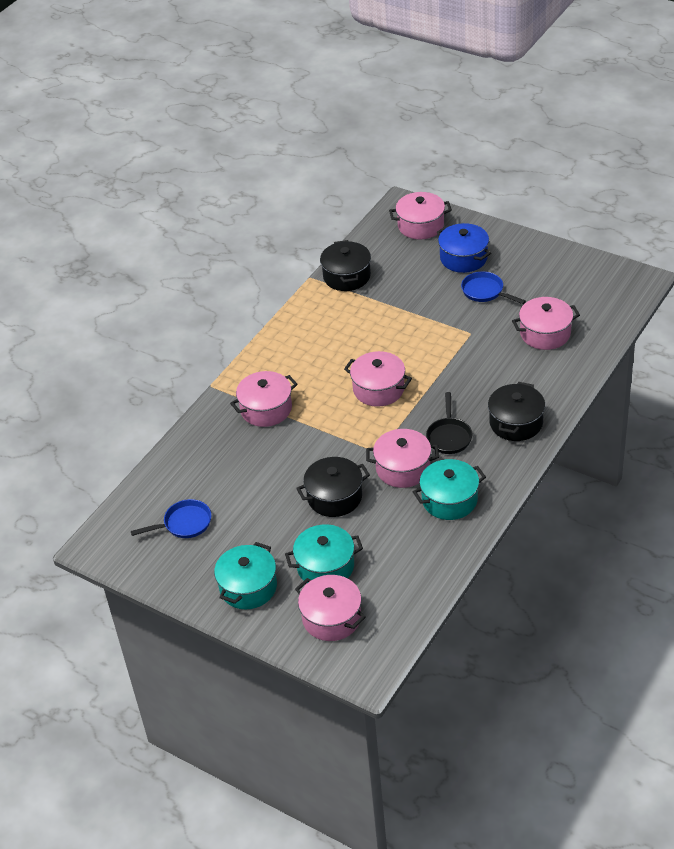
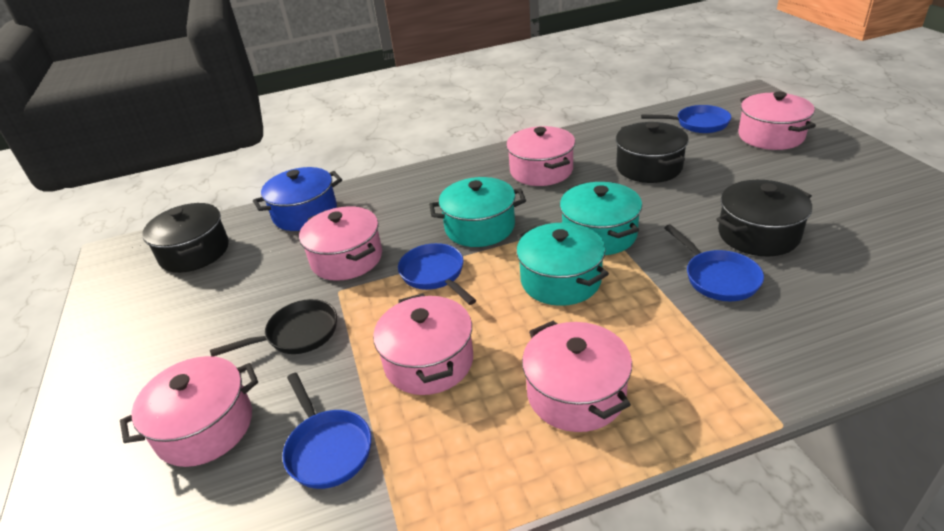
blue pan: [131,499,211,538] [461,271,526,304] = 2 -> [282,373,371,489] [398,243,476,305] [641,105,731,133] [664,224,764,301] = 4

